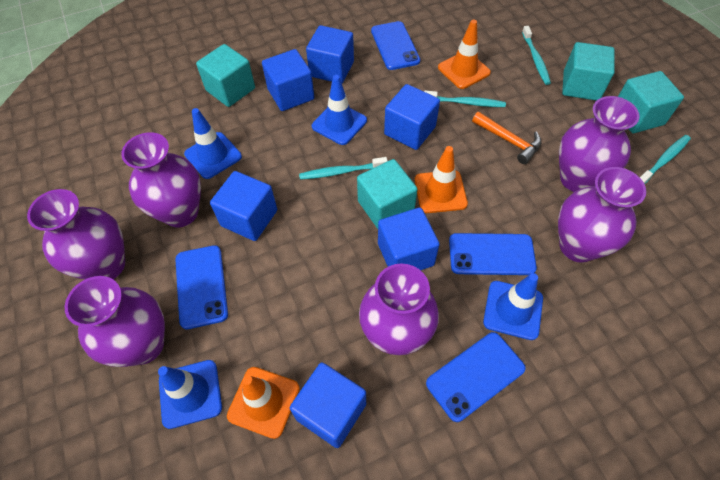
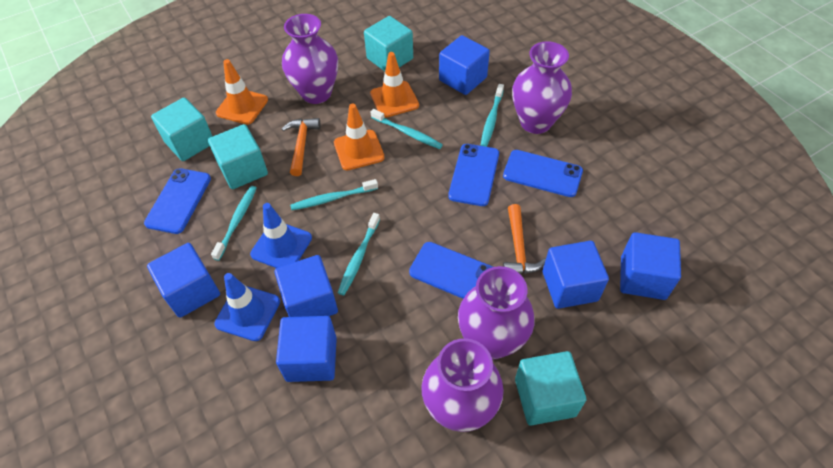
blue traffic cone: [158,360,222,429] [184,108,242,179] [312,75,367,145] [483,273,543,340] = 4 -> [214,273,280,341] [250,203,312,268] = 2
orange hammer: [472,112,542,164] = 1 -> [282,118,320,176] [503,204,546,274] = 2
purple vase: [27,189,125,279] [65,276,165,367] [121,132,201,227] [359,263,439,355] [558,167,646,263] [559,96,640,192] = 6 -> [282,14,338,104] [421,338,504,432] [458,266,535,360] [512,41,572,134] = 4
turquoise toothbrush: [299,157,388,180] [424,91,506,107] [522,26,551,85] [640,135,691,184] = 4 -> [211,186,256,261] [290,179,378,210] [338,213,380,295] [371,109,443,149] [481,84,504,147] = 5

